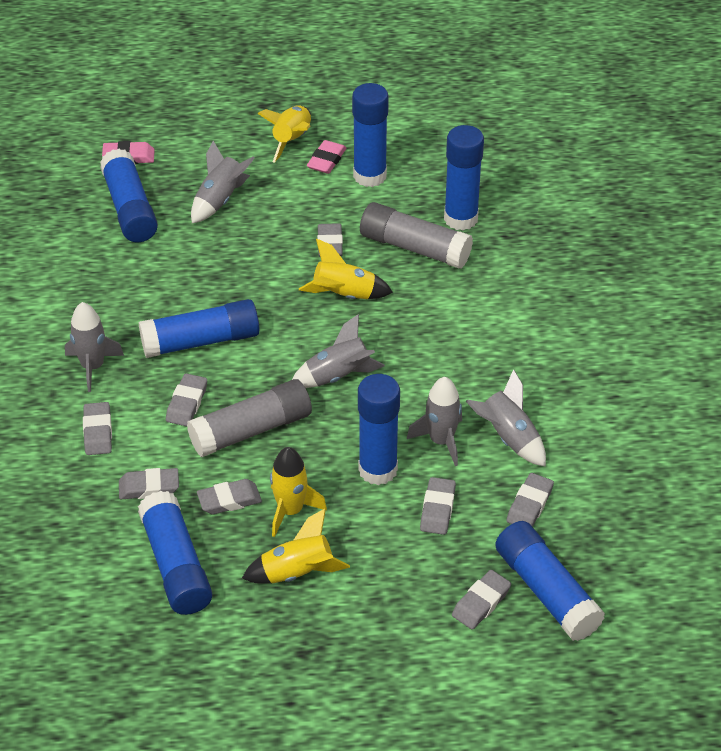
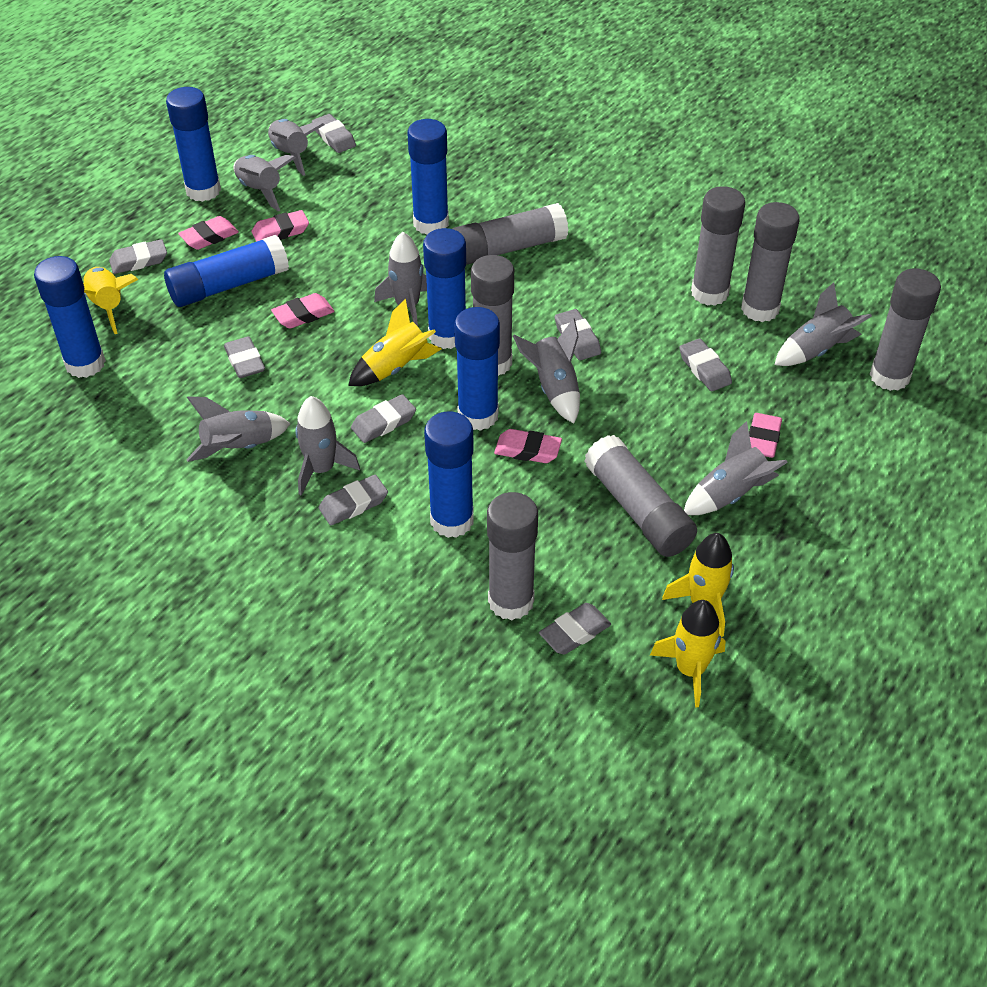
grey glue stick: [187,379,312,457] [360,202,473,269] = 2 -> [452,203,569,265] [471,255,514,376] [487,492,538,620] [584,435,697,557] [691,186,745,306] [741,202,800,322] [869,268,941,391] = 7
grey rocket: [65,302,124,392] [191,141,255,223] [292,314,385,388] [407,377,462,466] [466,369,546,467] = 5 -> [186,396,291,462] [233,155,296,211] [268,119,324,176] [295,396,360,495] [374,232,427,326] [513,318,580,423] [684,421,788,515] [774,282,872,366] = 8
pink eraser: [102,141,155,164] [307,140,346,174] = 2 -> [178,216,239,250] [252,210,309,242] [271,293,334,329] [494,429,562,463] [749,413,782,458] = 5

